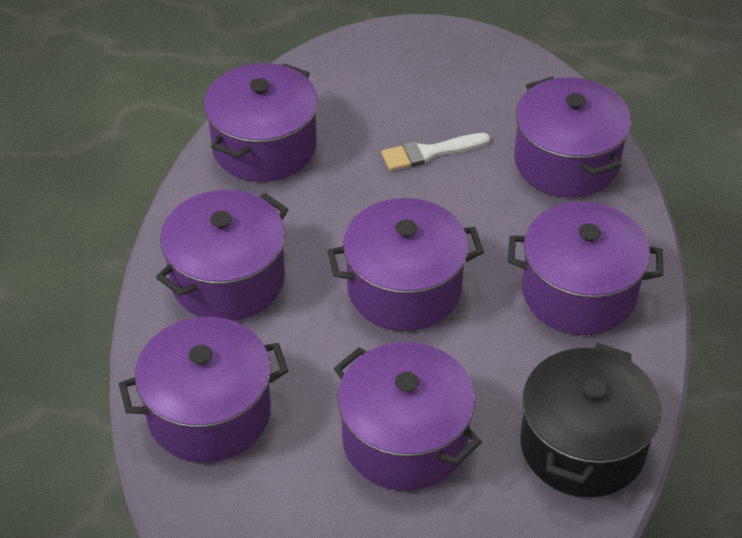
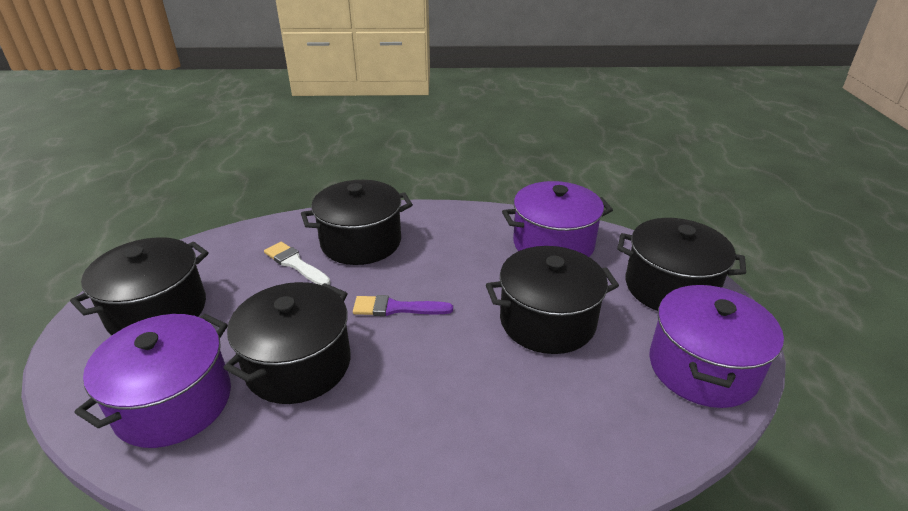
black pot: [520,343,661,497] = 1 -> [70,237,209,335] [223,282,351,404] [301,180,413,265] [486,246,619,354] [617,218,746,311] = 5
purple brush: none = 0 -> [353,295,453,316] = 1
purple pot: [119,317,288,463] [156,190,288,321] [204,63,318,182] [327,198,484,331] [334,342,482,491] [508,202,663,335] [514,77,631,198] = 7 -> [74,314,231,448] [502,181,613,257] [649,285,784,408] = 3

